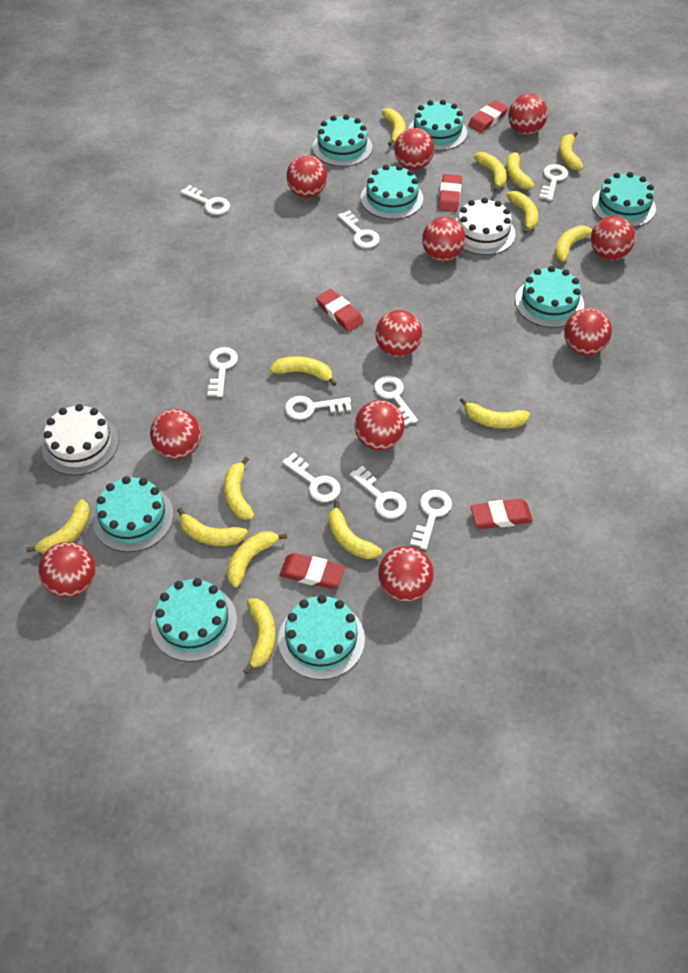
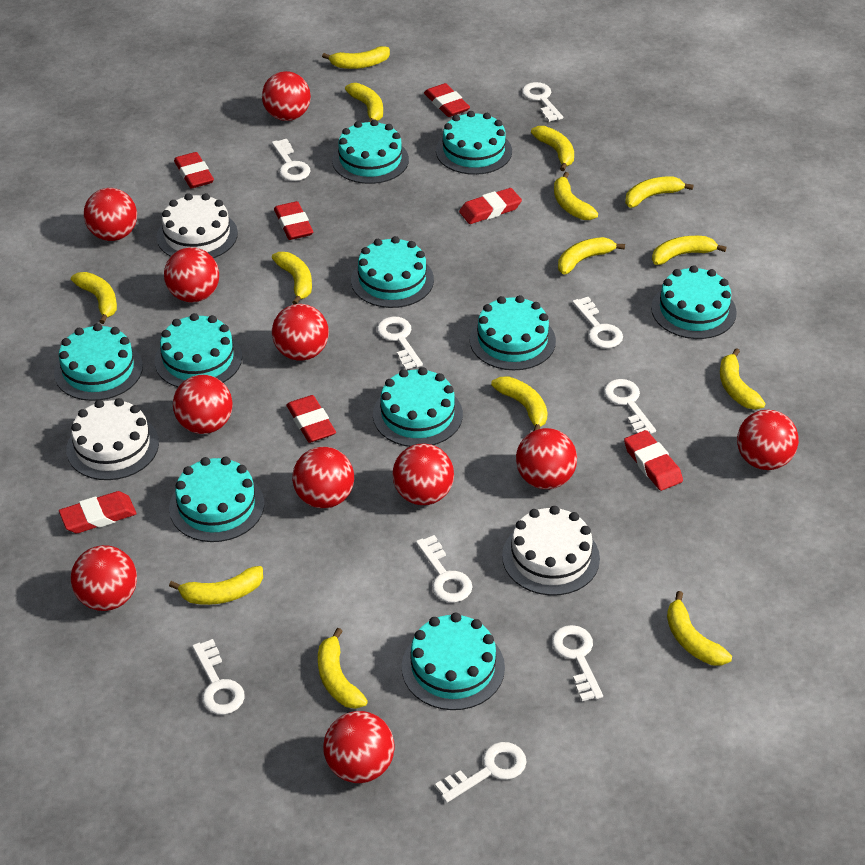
red eraser: [279,553,345,589] [316,289,364,332] [438,174,462,212] [468,100,508,133] [470,499,533,529] = 5 -> [59,491,137,533] [174,152,214,189] [274,201,313,240] [286,395,336,443] [424,83,470,117] [459,188,522,224] [624,430,683,491] = 7
turquoise cake: [93,476,174,552] [151,578,237,662] [278,595,365,680] [313,114,372,167] [361,165,423,219] [408,100,467,151] [515,266,584,328] [592,172,656,227] = 8 -> [54,323,143,401] [155,313,242,387] [169,457,264,542] [332,119,409,184] [351,236,434,308] [373,367,463,447] [402,613,505,710] [436,111,512,175] [470,295,556,370] [651,265,737,339] = 10
white cake: [41,404,119,475] [456,198,515,255] = 2 -> [66,398,159,480] [157,193,238,258] [502,506,600,596] = 3

